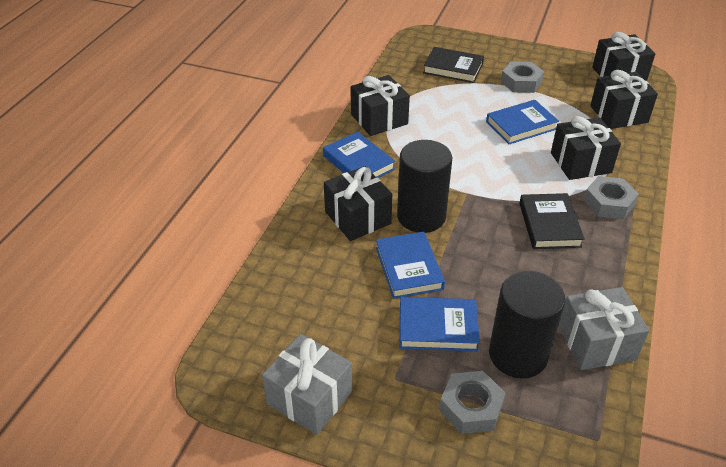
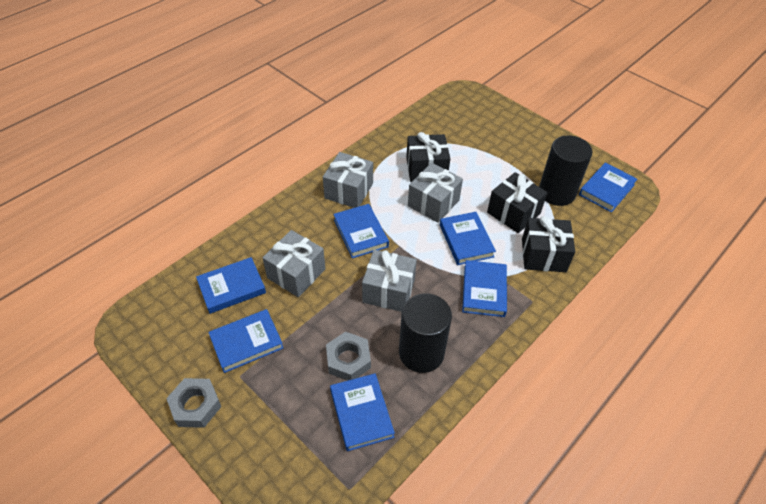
black book: [423,47,484,83] [519,193,585,249] = 2 -> none = 0
black gift: [324,166,392,241] [351,75,410,136] [551,116,621,180] [590,70,658,129] [592,32,656,81] = 5 -> [406,132,450,182] [487,172,547,233] [522,216,575,272] = 3
blue book: [323,132,395,178] [376,232,445,299] [400,297,480,351] [486,100,559,144] = 4 -> [196,257,266,314] [208,309,283,373] [330,373,395,451] [333,204,389,258] [440,212,496,265] [462,260,507,317] [579,163,637,213] = 7
grey gift: [262,334,352,435] [558,287,649,370] = 2 -> [262,230,325,297] [323,152,373,208] [362,250,417,312] [408,163,463,223] = 4
grey nut: [439,371,505,434] [501,61,544,93] [584,176,639,219] = 3 -> [166,378,221,428] [326,332,371,381] = 2

